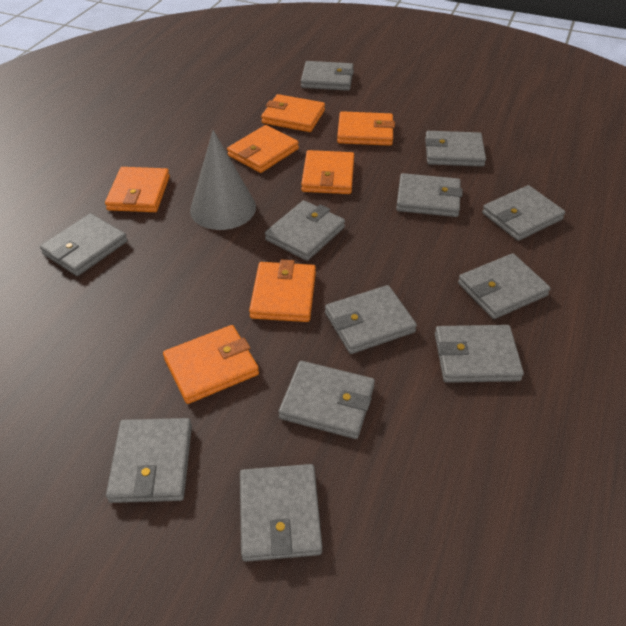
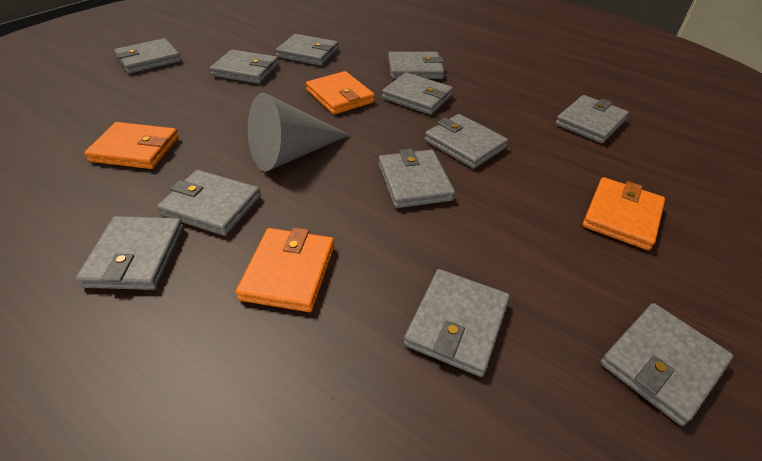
orange wallet: [105,167,170,212] [163,325,259,404] [227,125,299,173] [249,260,316,322] [261,94,325,132] [301,150,354,194] [337,111,395,146] = 7 -> [84,122,179,169] [236,227,334,312] [306,71,375,115] [582,177,665,251] = 4

